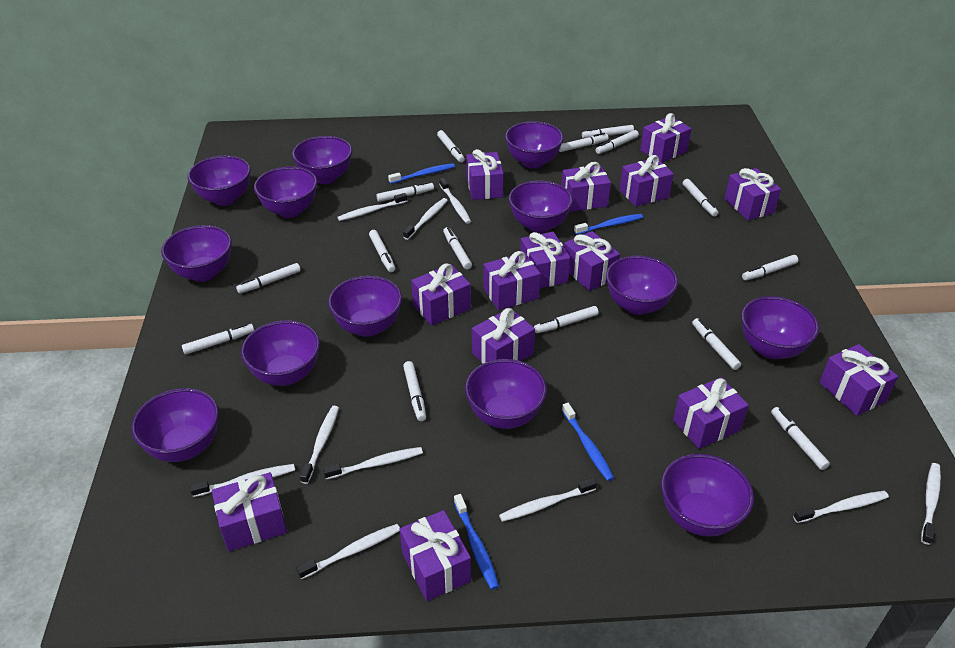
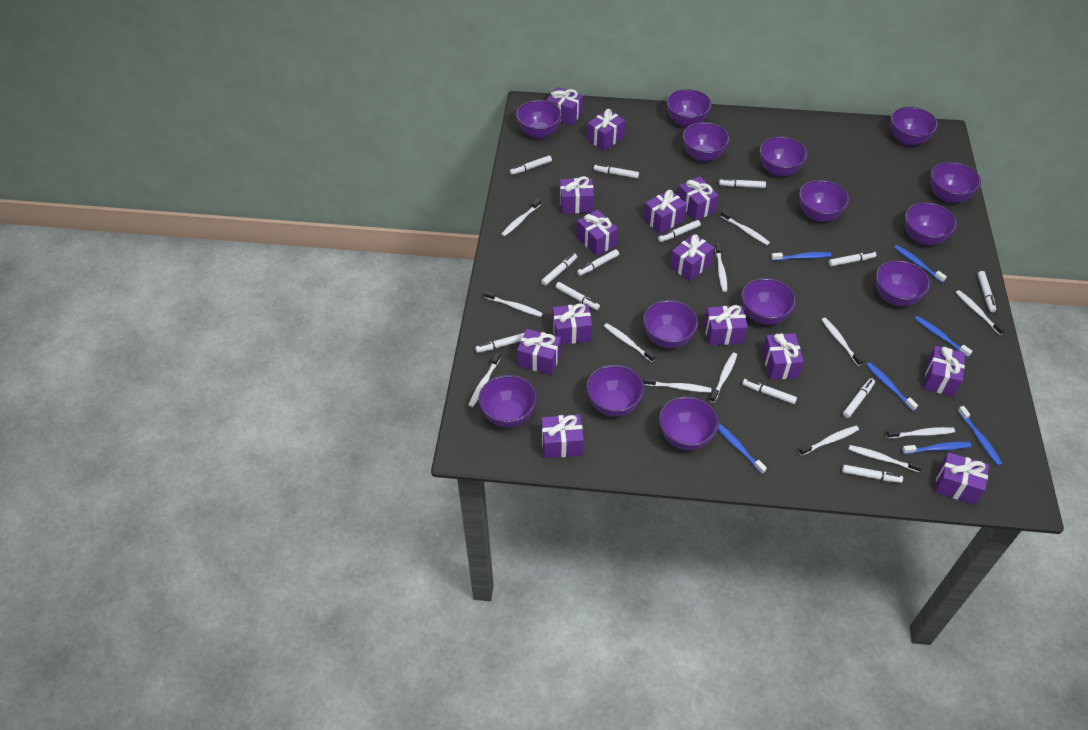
blue toothbrush: [388,163,455,184] [454,494,499,590] [562,403,614,481] [574,214,643,235] = 4 -> [718,423,767,474] [771,252,831,261] [866,362,918,411] [894,245,947,283] [902,442,972,454] [915,316,973,357] [958,406,1003,466] = 7
purple bowl: [131,388,219,462] [161,225,232,282] [187,155,251,206] [241,320,320,386] [254,167,317,218] [292,136,352,184] [328,276,402,337] [465,359,547,429] [505,121,564,169] [509,180,573,233] [606,256,678,315] [661,454,754,537] [741,296,819,359] = 13 -> [478,375,537,428] [516,100,562,139] [586,365,645,417] [643,300,698,348] [659,396,719,450] [666,89,712,128] [683,122,730,162] [742,278,796,325] [759,136,808,177] [799,180,849,222] [876,260,930,306] [891,107,938,146] [905,202,957,245] [931,162,981,203] = 14
white marker: [182,323,254,354] [236,263,301,293] [369,230,395,272] [376,181,434,202] [403,361,426,421] [437,130,465,162] [443,227,472,270] [534,306,599,333] [559,133,609,152] [582,125,634,138] [596,130,639,154] [683,179,718,217] [692,318,741,370] [742,255,798,280] [771,407,830,470] = 15 -> [475,333,524,353] [510,155,552,175] [541,253,577,286] [556,282,600,310] [577,249,619,276] [594,164,639,178] [658,220,701,242] [719,178,766,188] [742,379,797,404] [829,251,876,266] [842,465,903,483] [843,378,875,418] [978,271,996,312] = 13
white toothbrush: [190,464,295,497] [297,524,400,579] [300,406,339,484] [323,447,423,479] [337,193,407,221] [403,198,448,240] [439,178,471,224] [499,478,597,522] [793,491,889,523] [921,463,941,545] = 10 -> [469,353,501,407] [484,291,543,317] [501,199,541,236] [604,323,655,362] [644,377,711,393] [710,353,737,403] [715,243,727,292] [721,210,770,245] [799,426,859,456] [821,318,863,366] [848,445,922,472] [886,427,955,438] [956,290,1005,335] = 13

